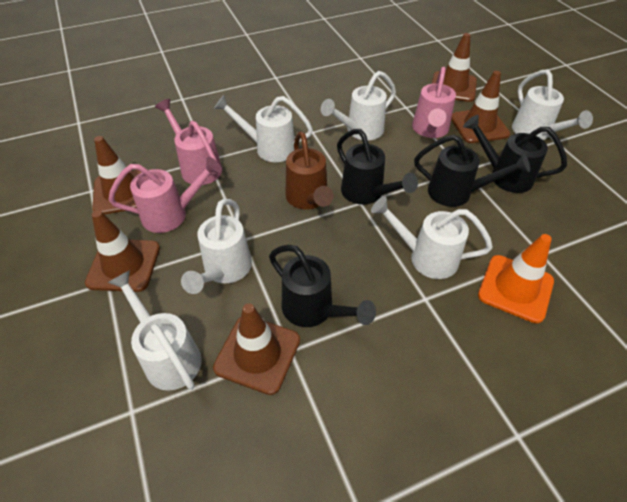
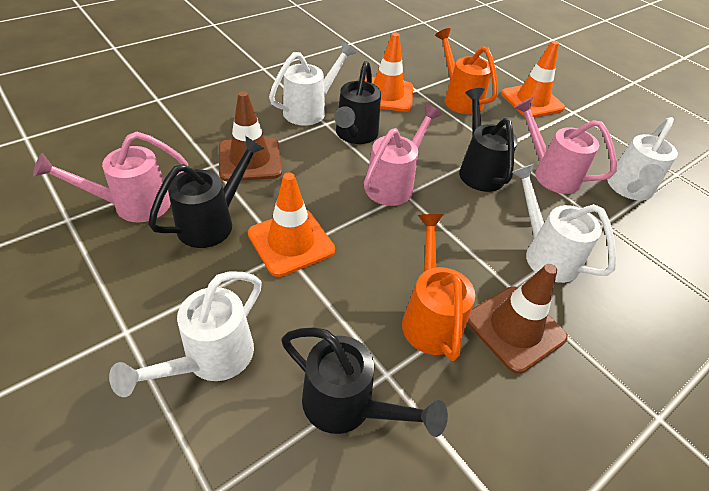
brown traffic cone: [85,210,160,292] [92,136,142,214] [213,303,300,395] [432,33,477,102] [451,71,510,143] = 5 -> [219,91,282,181] [467,264,568,374] = 2
brown watering can: [285,132,334,210] = 1 -> none = 0
orange traffic cone: [478,234,554,323] = 1 -> [248,173,335,277] [365,32,413,112] [501,41,565,117] = 3
orange watering can: none = 0 -> [402,214,475,361] [435,28,498,114] = 2
white watering can: [108,270,202,391] [181,199,252,294] [214,95,313,162] [321,71,396,140] [371,196,493,279] [512,69,593,140] = 6 -> [109,271,262,397] [269,41,356,126] [512,164,617,283] [607,117,678,201] = 4

